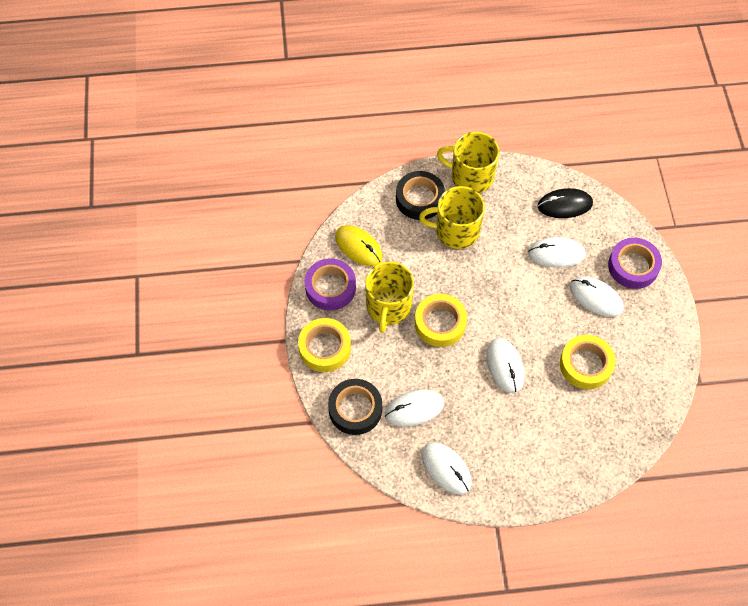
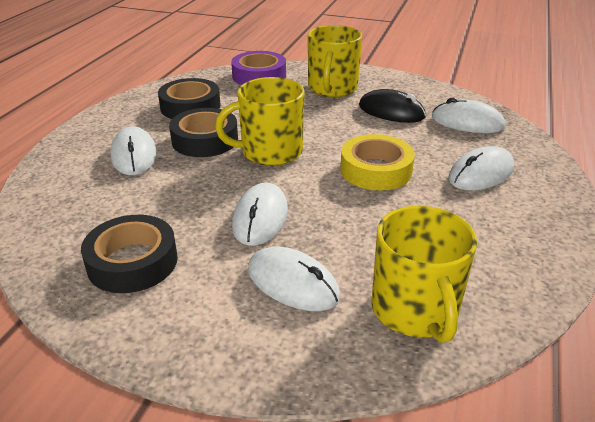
black tape: [328,379,382,435] [396,171,445,220] = 2 -> [81,215,178,293] [158,78,220,119] [169,108,238,157] = 3
purple tape: [305,258,356,311] [608,238,662,289] = 2 -> [231,51,286,85] = 1
yellow mouse: [335,225,383,266] = 1 -> none = 0
yellow tape: [298,318,351,372] [415,294,467,347] [560,335,615,389] = 3 -> [340,134,415,190] = 1

